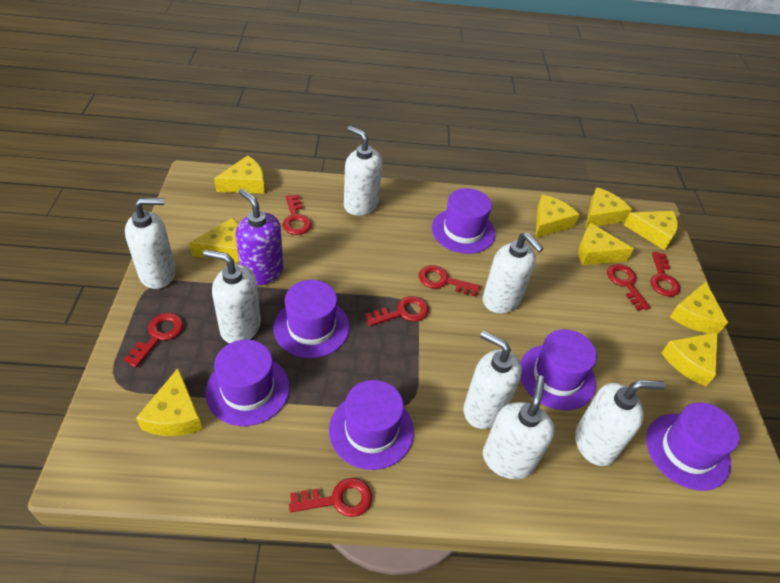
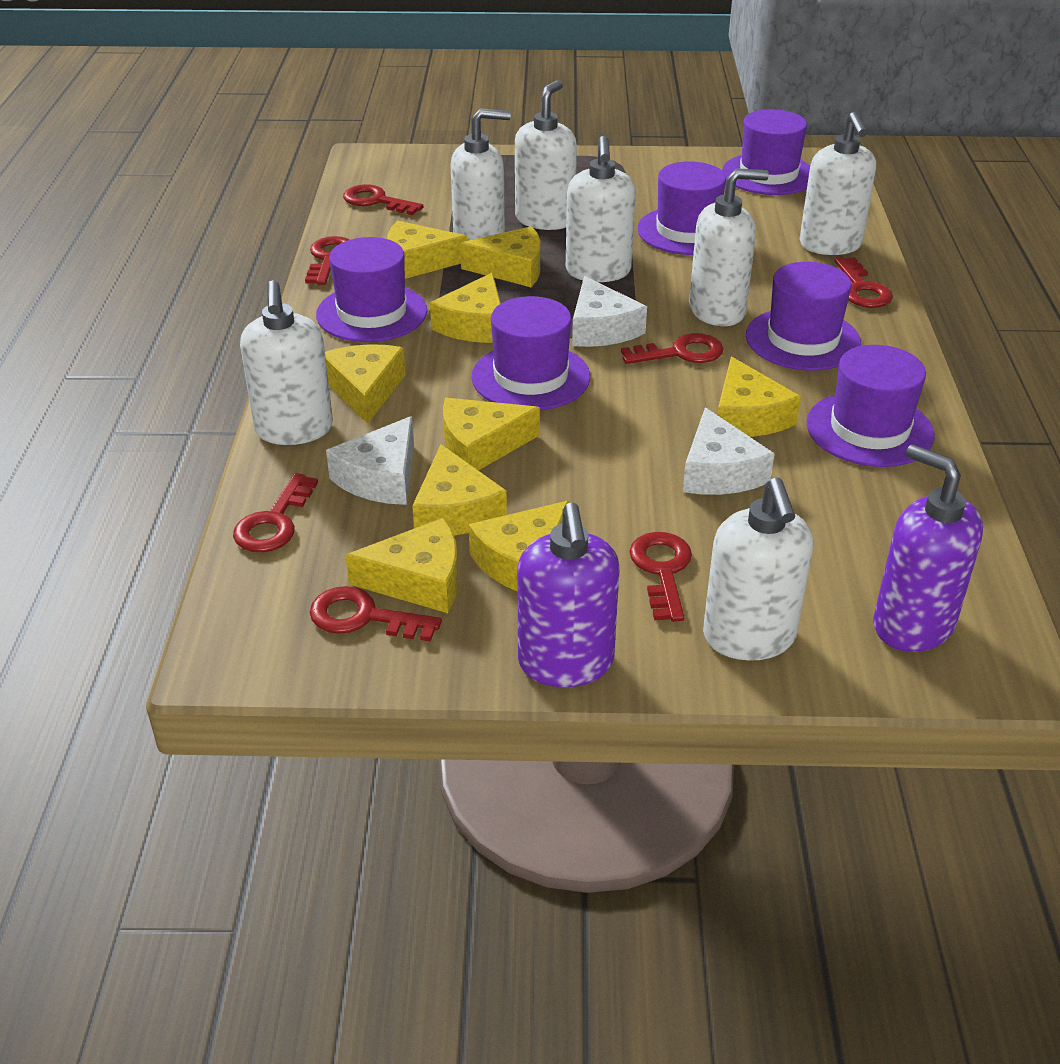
purple soap dispenser: [235,188,283,286] = 1 -> [517,502,619,687] [873,444,983,652] = 2
white cheese: none = 0 -> [326,416,414,505] [572,276,647,347] [683,407,775,495] = 3

